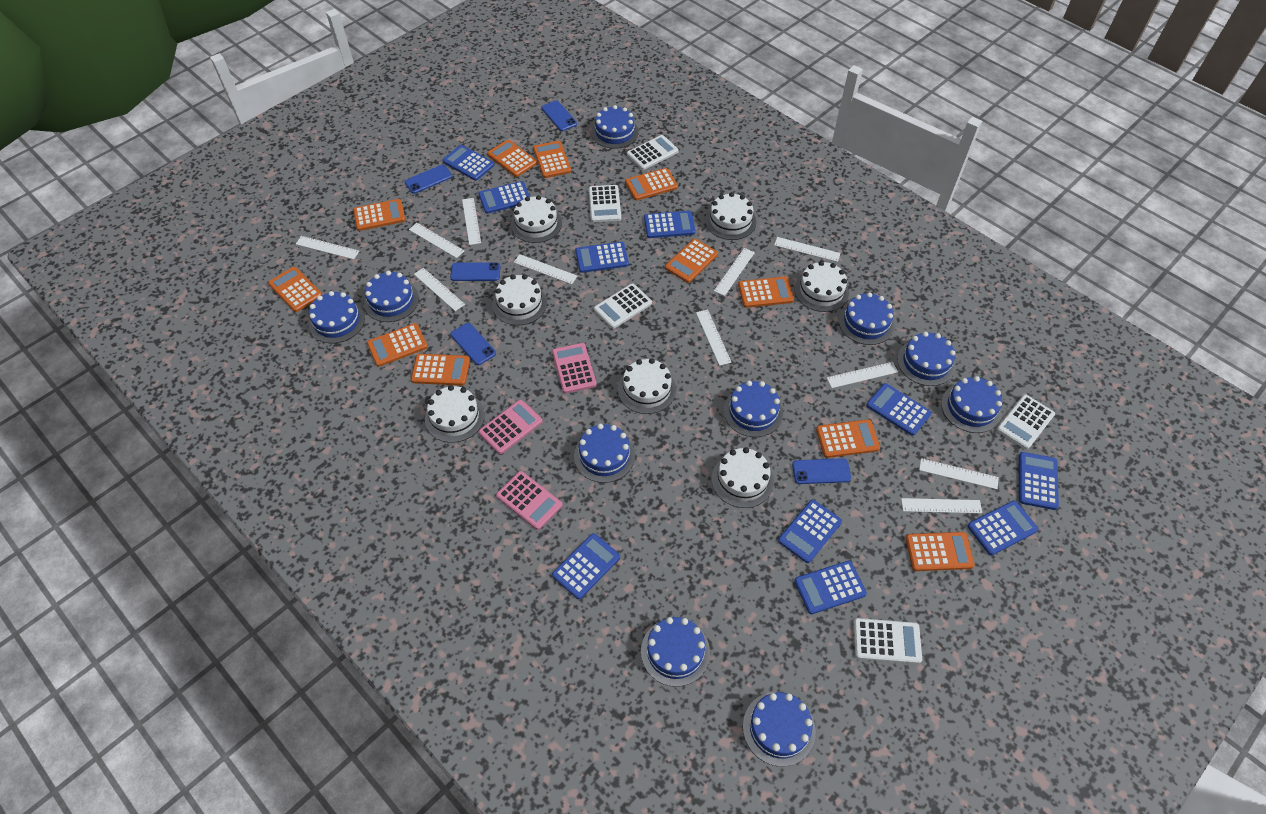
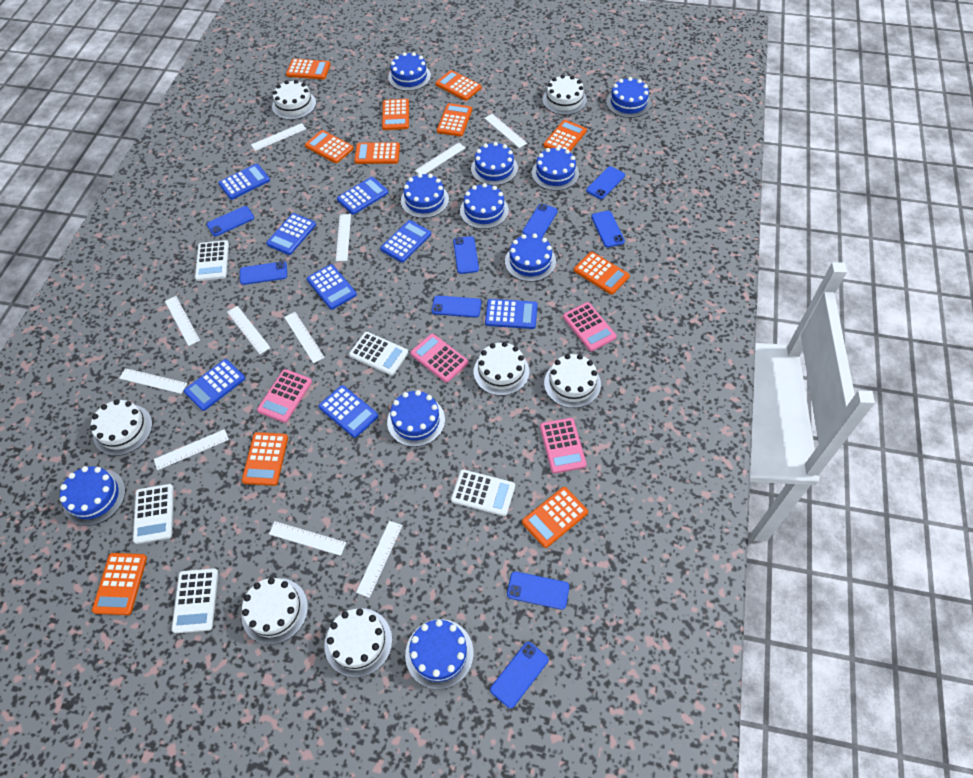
blue calculator: [442,145,494,181] [478,181,530,214] [552,533,620,599] [575,242,629,273] [644,211,696,238] [778,500,842,563] [794,561,867,614] [866,383,931,436] [967,500,1038,555] [1019,452,1059,510] = 10 -> [184,359,245,411] [218,164,270,200] [266,213,316,255] [307,264,357,310] [319,385,379,438] [337,177,388,215] [380,220,431,263] [485,299,537,329] = 8
blue phone: [405,165,452,194] [450,262,501,281] [450,323,496,365] [541,100,577,131] [792,458,851,484] = 5 -> [207,206,254,236] [240,261,287,285] [432,295,481,318] [453,236,479,274] [490,642,549,708] [507,571,569,610] [522,203,558,237] [586,166,625,199] [591,211,625,248] = 9
pink calculator: [478,400,543,454] [496,471,563,530] [552,343,597,393] = 3 -> [257,369,312,423] [410,333,468,383] [540,418,587,473] [563,302,617,351] = 4

